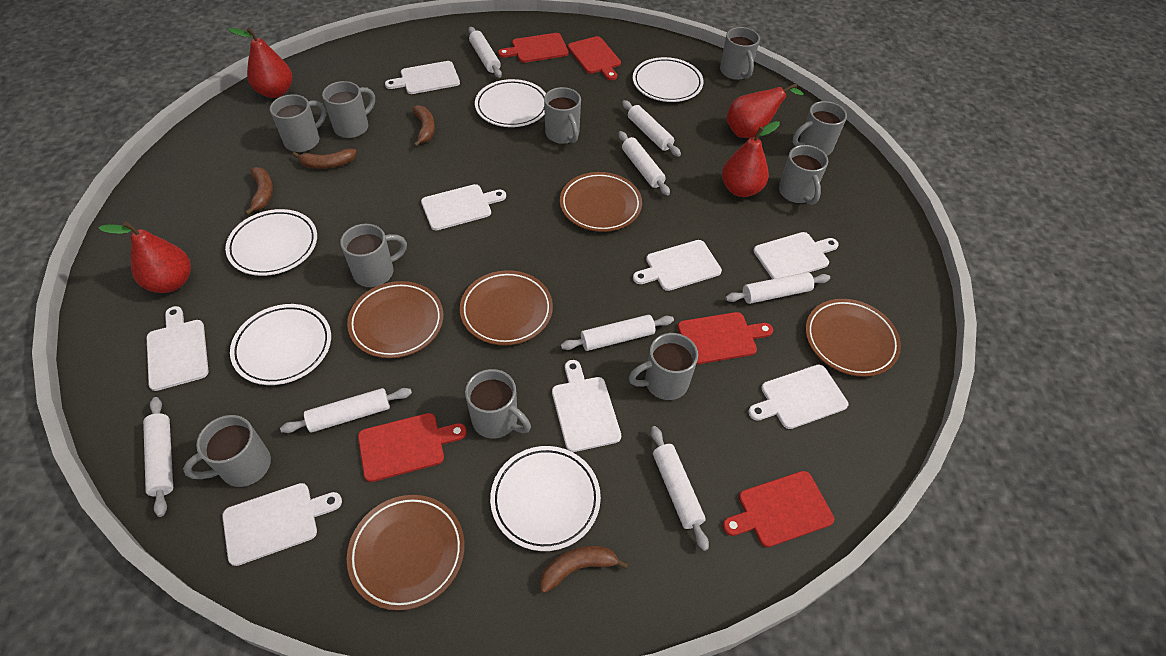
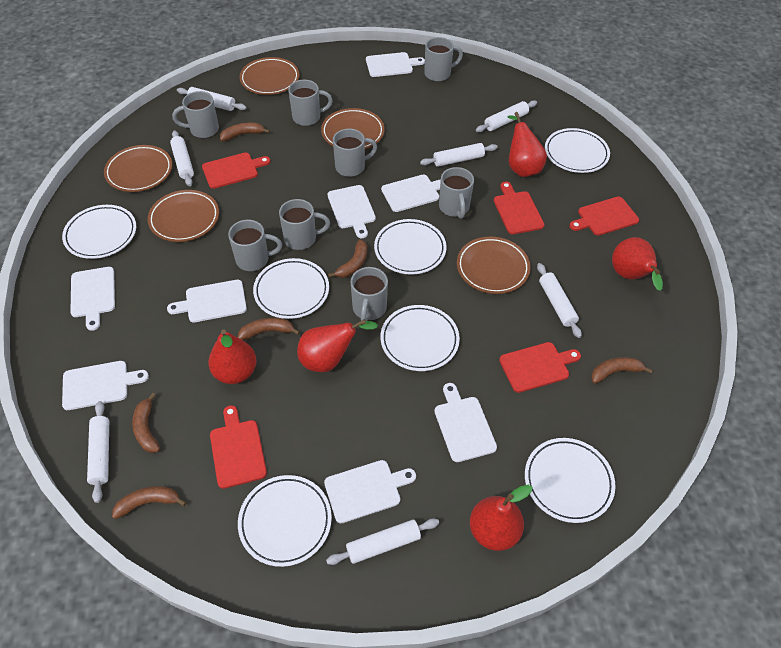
brown banana: [245,167,273,215] [293,148,357,169] [412,105,435,147] [540,546,628,593] = 4 -> [112,486,186,519] [132,393,160,453] [220,123,270,141] [238,318,300,340] [328,239,367,278] [591,357,653,383] = 6
grey mug: [183,415,271,487] [270,94,326,152] [322,81,375,138] [340,224,407,287] [465,369,531,439] [544,87,581,144] [629,333,698,400] [720,27,760,80] [779,145,828,205] [793,101,847,156] = 10 -> [172,91,219,138] [228,220,282,271] [279,199,330,250] [288,80,333,126] [333,129,377,177] [351,267,388,321] [424,37,463,81] [439,167,474,219] = 8
red pear: [98,221,191,293] [228,27,292,98] [722,121,780,197] [726,83,803,138] = 4 -> [208,329,256,384] [297,319,378,372] [470,485,532,551] [507,112,547,177] [612,237,663,291] = 5
white plate: [225,209,317,276] [230,304,331,385] [475,79,546,127] [490,446,601,551] [633,57,704,102] = 5 -> [62,205,136,259] [238,475,332,567] [253,258,329,319] [374,219,446,275] [380,305,460,371] [525,438,615,523] [545,128,610,173] = 7
white rolling pin: [143,397,173,517] [280,388,412,433] [468,27,502,78] [561,315,674,351] [618,131,670,196] [622,100,681,157] [651,426,709,551] [725,272,830,304] = 8 -> [87,401,109,503] [170,130,194,186] [177,87,246,111] [326,518,439,565] [420,143,498,167] [476,100,537,132] [537,263,582,338] = 7

